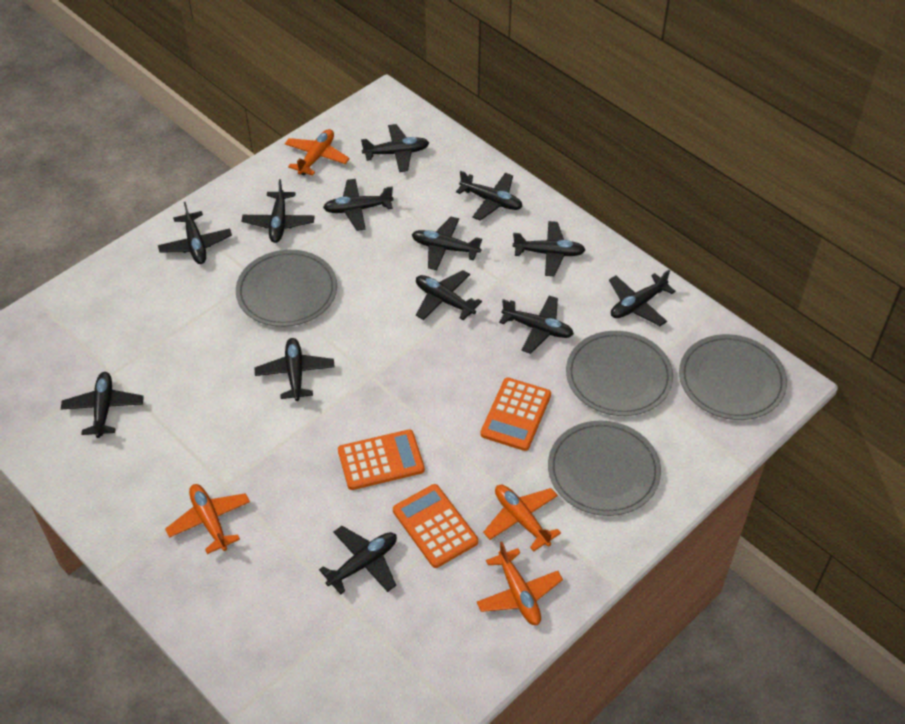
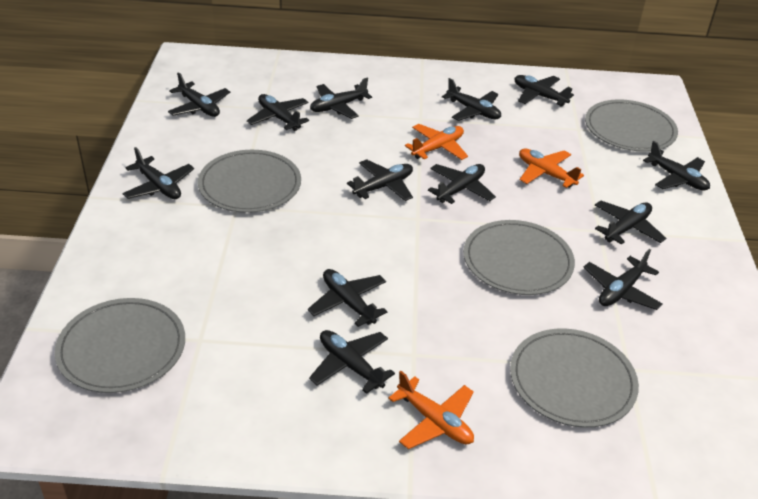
grey plate: [236,250,337,327] [548,420,661,516] [566,331,673,416] [679,334,787,420] = 4 -> [55,298,185,393] [198,150,301,213] [463,220,575,295] [510,328,639,428] [585,99,678,152] = 5
orange calculator: [338,429,425,490] [393,484,478,568] [480,378,551,451] = 3 -> none = 0
orange plane: [165,484,250,554] [285,129,350,176] [477,542,563,625] [483,485,561,551] = 4 -> [388,371,474,449] [405,124,468,160] [519,148,584,188] = 3

